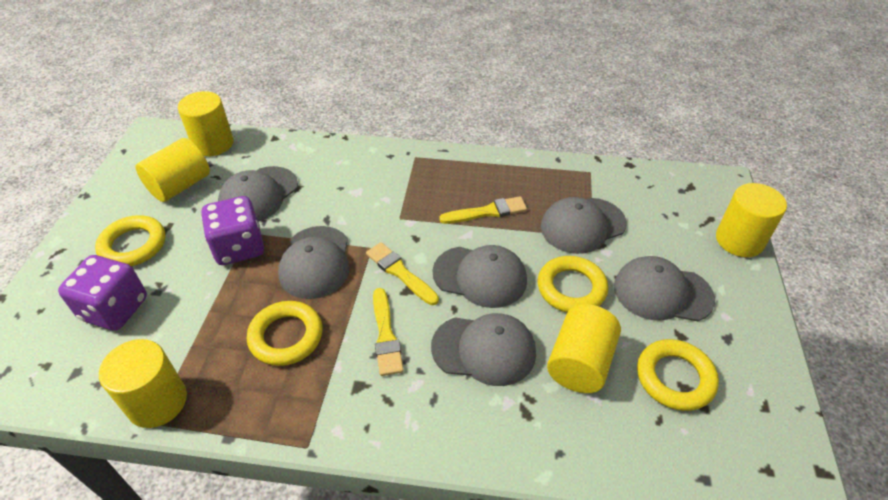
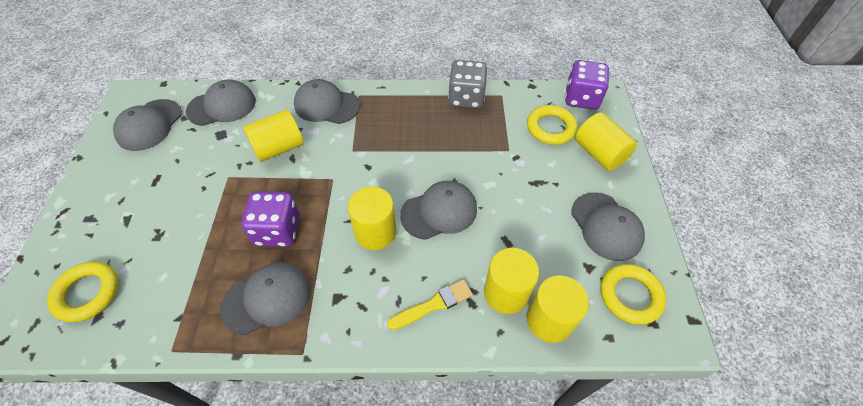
grey dice: none = 0 -> [448,60,488,108] = 1
yellow brush: [366,242,439,305] [373,288,404,376] [439,196,527,224] = 3 -> [387,279,473,330] = 1
yellow ring: [95,215,166,266] [247,301,322,366] [538,256,608,312] [637,339,719,411] = 4 -> [47,261,118,322] [527,105,577,145] [601,264,666,325] = 3

